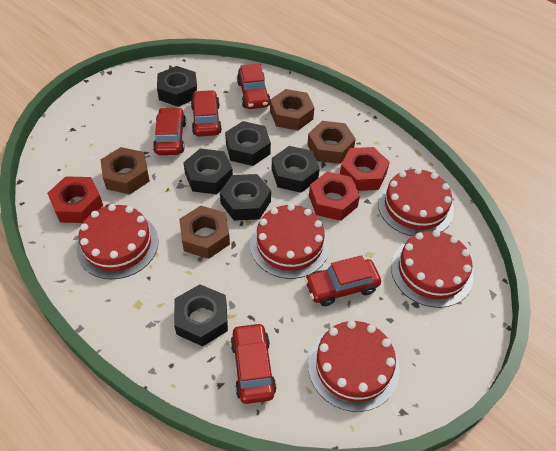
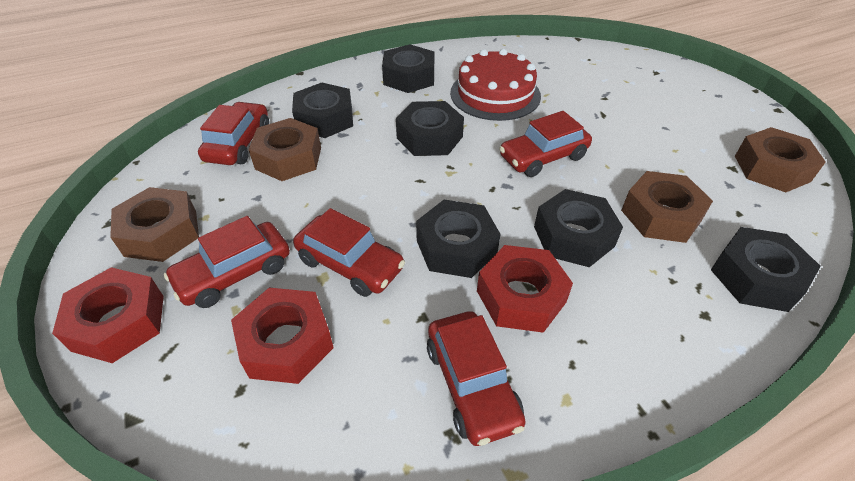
red cake: [77,204,158,279] [250,204,330,279] [308,320,399,412] [378,168,454,236] [391,230,473,308] = 5 -> [450,49,541,121] = 1

